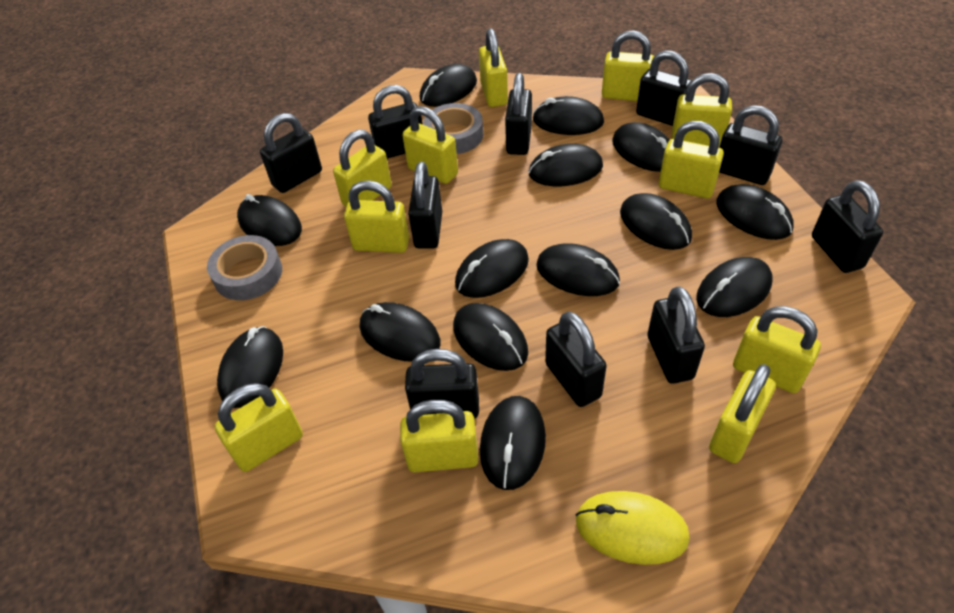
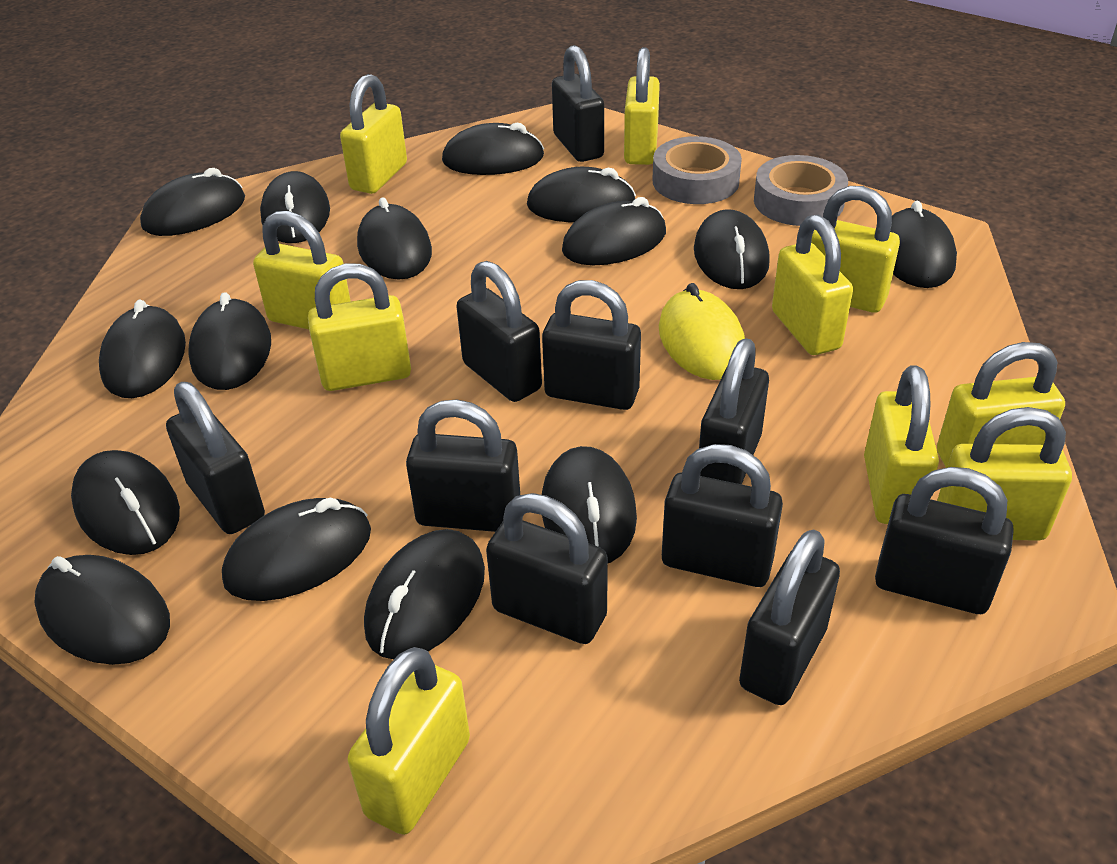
black mouse: [217,326,283,408] [237,194,302,246] [360,302,440,362] [420,64,477,107] [453,303,528,371] [455,239,529,298] [480,396,546,490] [529,144,603,186] [532,96,604,135] [536,243,620,296] [612,122,670,172] [620,193,692,250] [696,257,773,317] [716,184,794,240] = 14 -> [34,555,170,665] [71,450,180,555] [99,299,186,398] [140,168,245,236] [188,292,271,390] [222,498,371,601] [260,171,330,243] [357,197,432,280] [364,529,485,659] [442,123,544,175] [527,167,636,222] [542,446,637,563] [562,197,666,265] [694,209,770,289] [890,201,957,288] = 15
yellow padlock: [214,383,303,472] [333,130,392,207] [344,180,409,253] [400,400,478,473] [402,106,458,184] [479,28,508,107] [602,30,654,101] [659,121,724,198] [672,73,732,146] [709,364,776,463] [733,306,821,393] = 11 -> [253,211,351,329] [308,264,411,391] [340,74,407,194] [348,647,470,835] [624,47,660,165] [772,215,853,355] [811,186,900,313] [864,365,939,524] [937,342,1065,468] [937,407,1072,541] = 10

